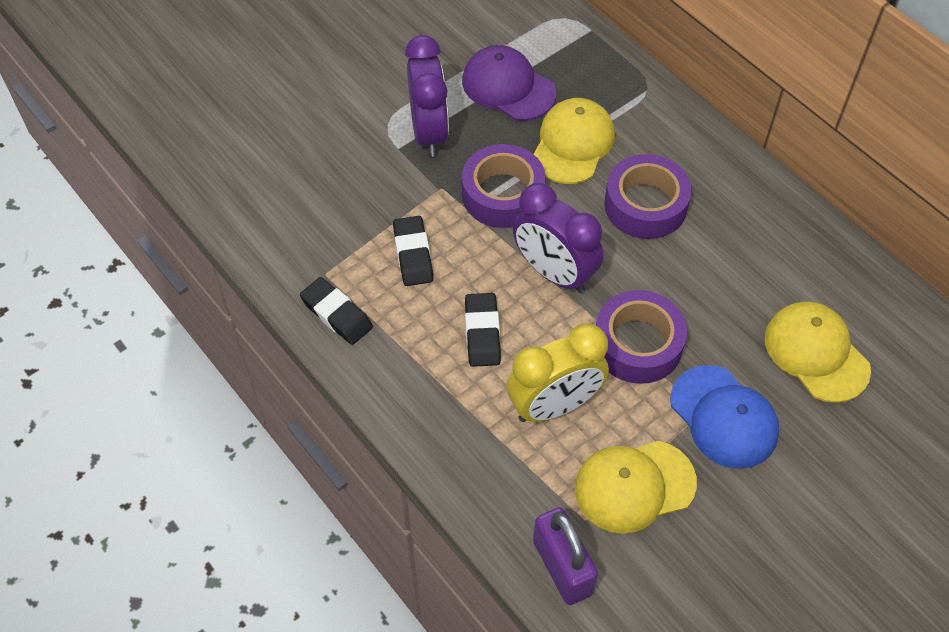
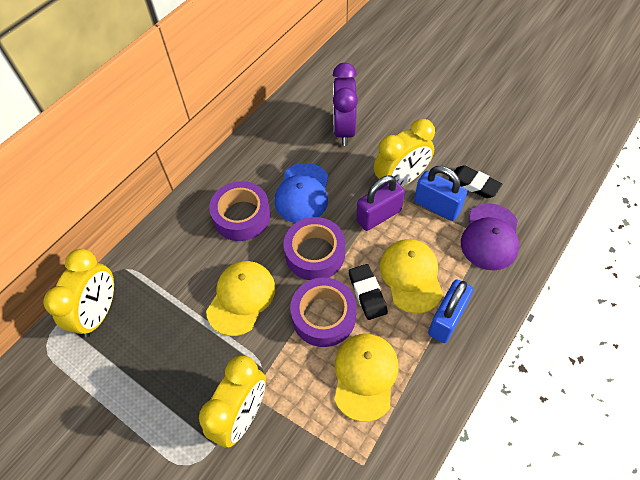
black eraser: [300,277,373,345] [393,216,433,286] [465,293,501,367] = 3 -> [349,264,388,320] [449,165,502,198] = 2
blue padlock: none = 0 -> [414,166,467,221] [428,279,474,343] = 2
purple clock: [405,35,449,157] [513,183,603,293] = 2 -> [333,63,358,146] = 1
yellow clock: [507,323,609,422] = 1 -> [44,249,114,337] [199,356,266,448] [374,119,435,187] = 3

